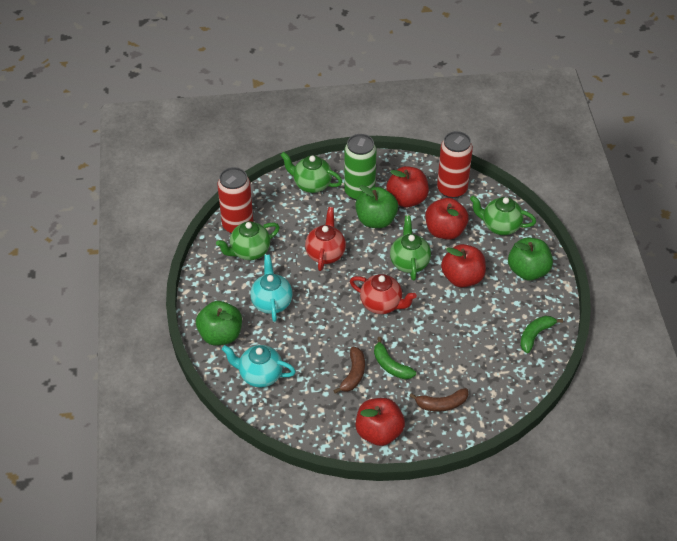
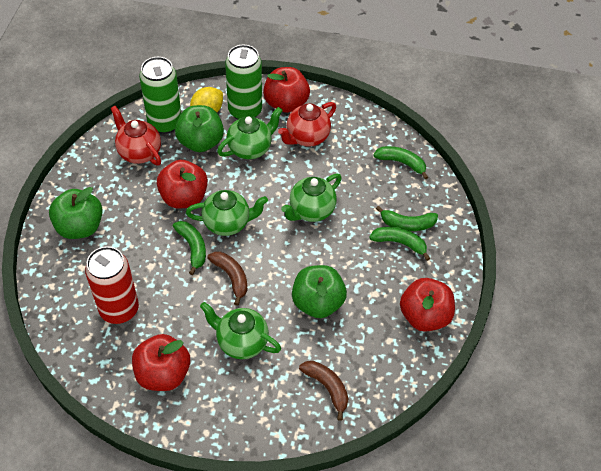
green banana: [374,337,416,379] [520,315,563,353] = 2 -> [173,221,206,275] [369,227,430,261] [373,146,428,179] [376,206,438,231] = 4
green can: [344,134,376,200] = 1 -> [139,57,181,134] [225,45,262,120] = 2
red can: [218,167,253,233] [437,131,473,199] = 2 -> [85,246,139,324] = 1
turquoise teapot: [222,345,296,387] [250,254,292,322] = 2 -> none = 0
yellow lemon: none = 0 -> [190,87,223,112] = 1

